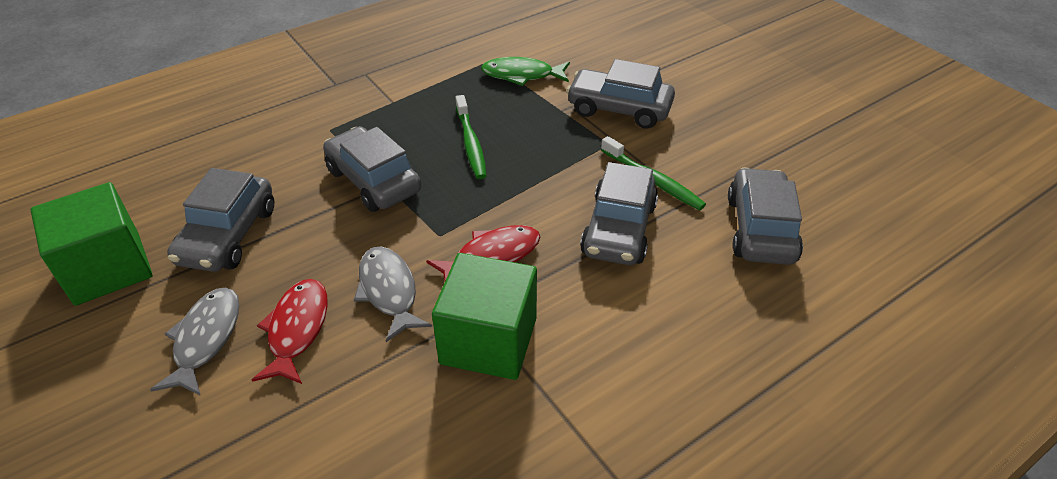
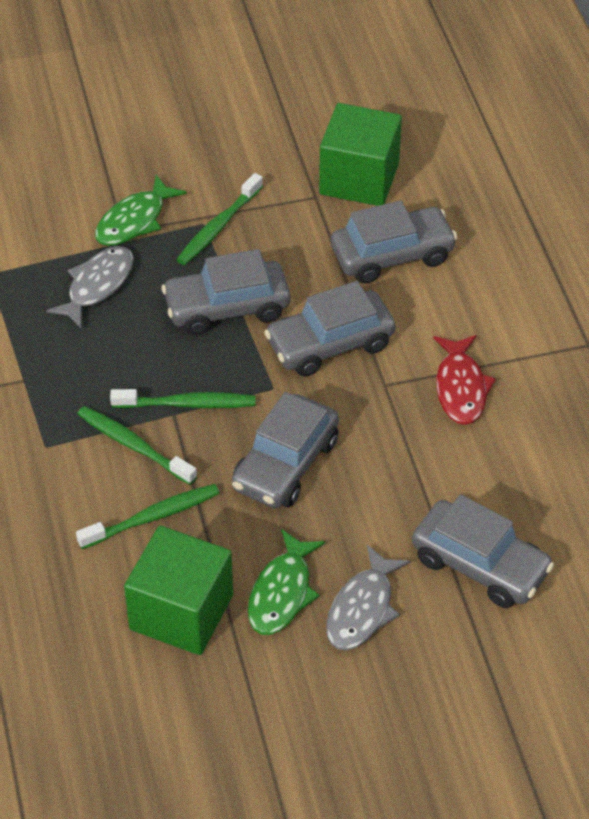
green fish: [481,57,570,86] = 1 -> [95,175,187,246] [248,529,325,635] = 2
green toothbrush: [456,95,487,179] [601,136,706,210] = 2 -> [76,484,220,549] [78,406,197,485] [110,389,255,408] [176,173,263,265] = 4
red fish: [252,279,328,384] [426,225,540,281] = 2 -> [434,335,496,425] = 1

